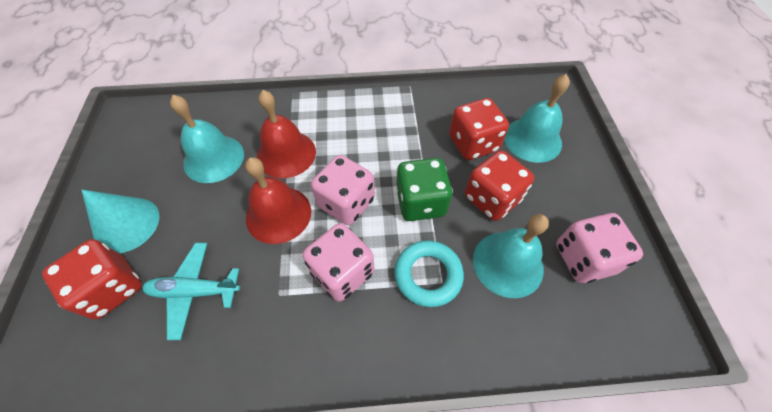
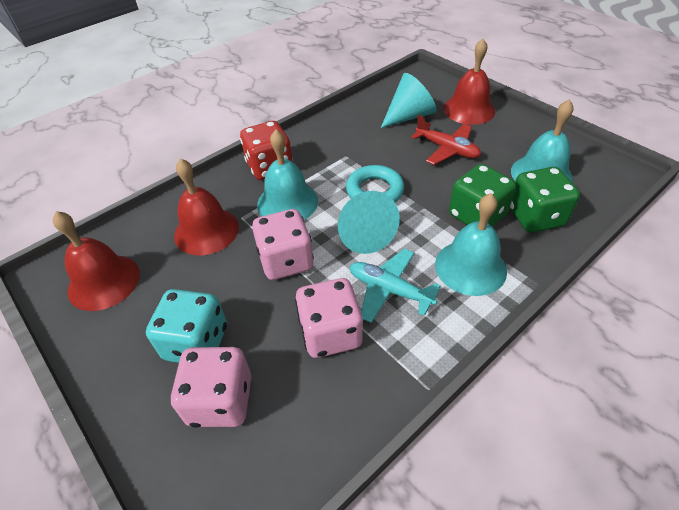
green dice: [396,158,453,221] = 1 -> [449,164,516,227] [510,167,580,233] = 2
red bell: [245,157,311,244] [257,90,316,178] = 2 -> [53,211,140,311] [174,158,239,255] [443,39,495,125] = 3
red dice: [42,239,142,319] [449,98,509,160] [465,151,534,221] = 3 -> [240,121,293,180] = 1
red plane: none = 0 -> [411,115,481,165] = 1
turquoise cone: [82,190,160,253] = 1 -> [338,191,400,254] [381,73,436,128] = 2
turquoise dice: none = 0 -> [146,289,227,363] = 1

